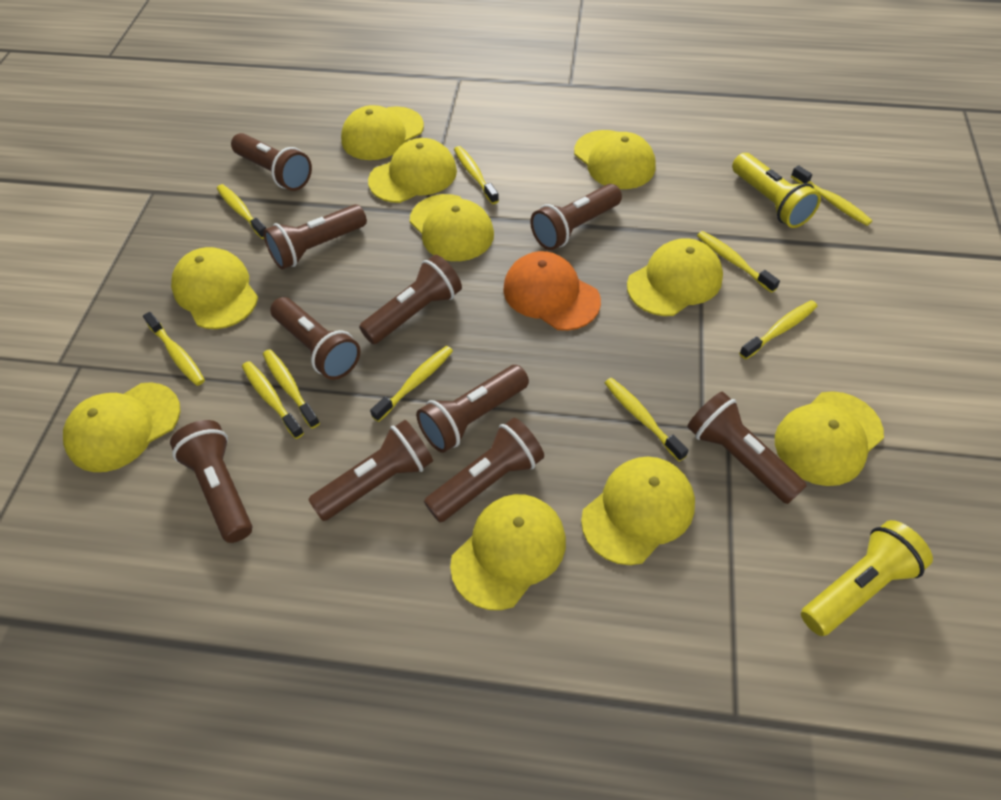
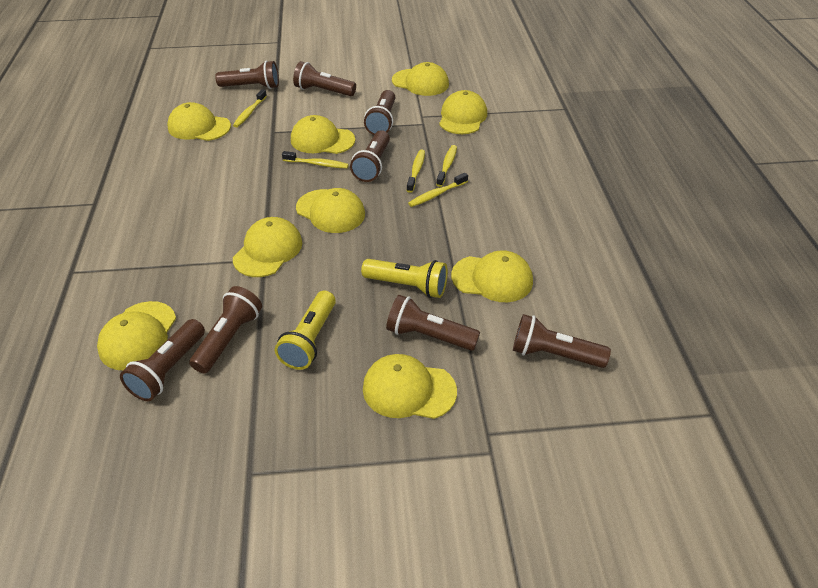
brown flashlight: [170,420,252,543] [231,133,312,191] [263,204,367,270] [270,297,360,380] [308,420,433,521] [359,255,462,344] [416,365,529,453] [424,418,544,522] [530,184,622,250] [687,391,807,504] = 10 -> [120,319,205,401] [189,286,262,374] [215,61,279,89] [293,61,356,96] [350,130,390,182] [364,90,395,135] [386,295,480,351] [513,314,611,368] = 8
orange cap: [503,251,601,331] = 1 -> none = 0
yellow cap: [63,382,180,472] [171,247,258,329] [341,105,424,160] [368,138,457,203] [410,194,494,261] [450,494,566,610] [574,130,656,189] [581,457,695,565] [627,238,723,316] [775,391,884,486] = 10 -> [97,301,176,370] [167,102,231,141] [233,217,302,277] [291,115,355,154] [296,188,365,233] [363,354,457,419] [392,62,449,96] [439,90,487,134] [451,250,533,302] = 9
yellow toothbrush: [143,312,205,386] [217,184,266,239] [242,361,304,439] [263,349,320,429] [370,346,453,422] [454,146,499,204] [605,378,688,461] [697,231,780,293] [739,300,817,360] [791,165,872,226] = 10 -> [233,89,267,127] [282,151,349,168] [407,150,425,193] [408,173,468,207] [436,145,457,187] = 5

